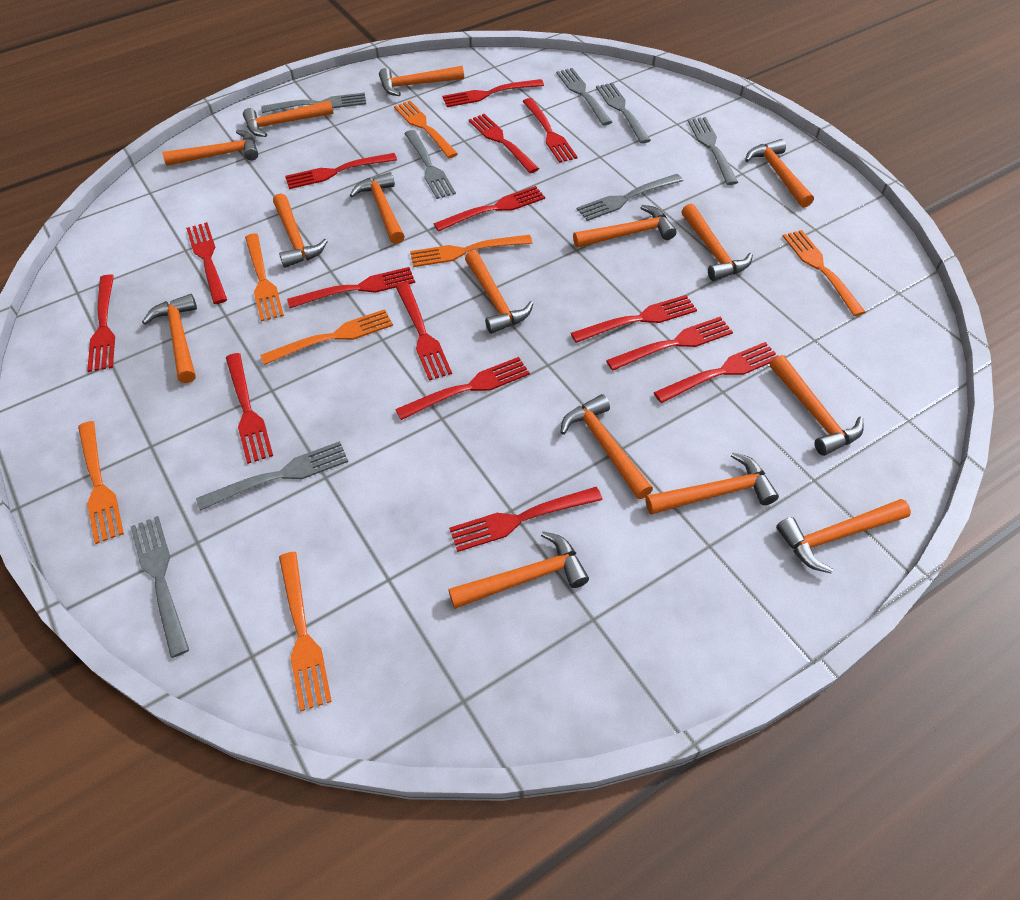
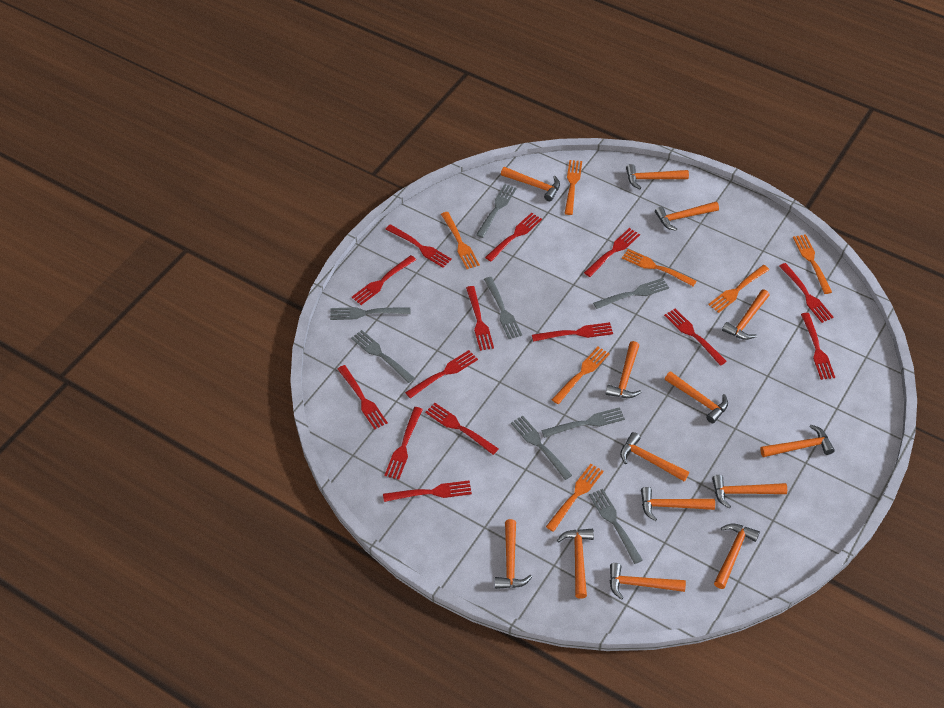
orange hammer: [142,294,197,383] [162,130,258,166] [243,100,334,137] [273,193,328,268] [350,172,405,244] [379,66,464,96] [448,531,589,609] [465,251,534,334] [560,394,653,499] [573,205,677,248] [645,452,779,515] [681,204,753,281] [745,139,814,208] [770,355,864,456] [776,499,911,573] = 15 -> [495,519,532,589] [501,167,560,201] [557,529,594,599] [606,341,642,398] [610,563,686,600] [620,432,689,481] [626,164,689,189] [641,487,715,521] [655,202,719,231] [665,371,728,423] [712,475,787,508] [714,524,760,589] [722,290,770,340] [760,425,835,457] = 14
red fork: [87,274,115,372] [186,222,227,304] [226,353,273,464] [285,153,397,189] [287,267,415,308] [395,357,530,420] [396,283,452,381] [434,186,545,232] [442,79,544,107] [449,487,602,552] [469,114,539,173] [522,98,578,163] [571,295,697,343] [606,317,733,371] [654,342,778,403] = 15 -> [338,365,388,430] [352,255,416,305] [383,481,472,502] [384,407,423,480] [386,224,452,268] [405,350,478,398] [425,403,499,455] [466,286,494,351] [485,213,542,261] [532,322,613,342] [584,228,640,277] [664,309,727,366] [779,263,834,323] [801,313,835,380] = 14

